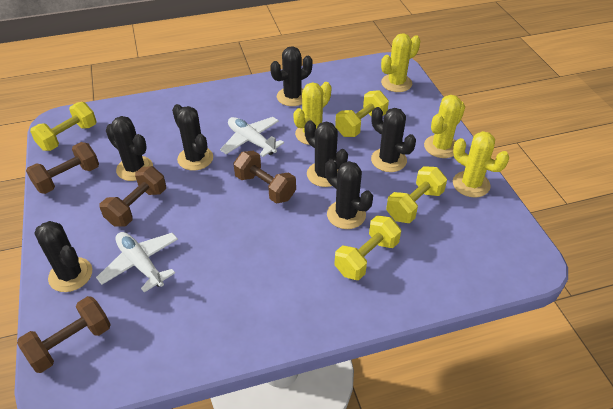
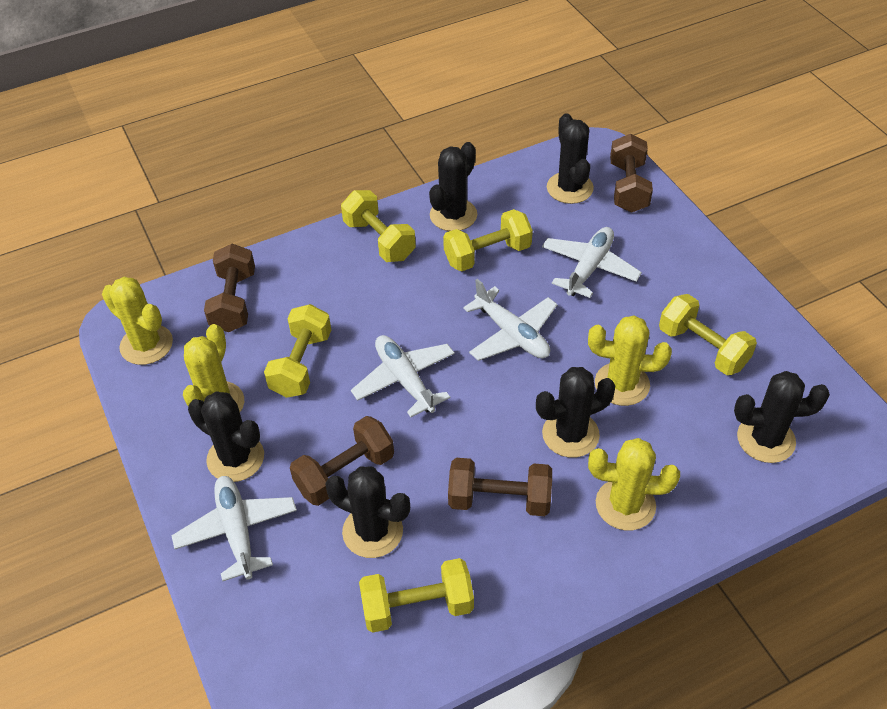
black cactus: [34,221,92,292] [106,116,153,181] [172,104,213,171] [270,46,312,106] [304,120,348,187] [325,159,373,229] [371,107,416,172] = 7 -> [188,391,264,482] [325,466,410,558] [429,142,477,231] [536,367,616,458] [547,113,594,204] [734,371,830,463] = 6
white plane: [96,232,178,292] [220,117,284,157] = 2 -> [171,476,297,581] [351,335,455,417] [463,279,558,361] [542,227,642,298] = 4
yellow dumbbell: [30,102,97,151] [334,215,401,280] [335,90,389,137] [386,166,447,223] = 4 -> [264,304,331,398] [341,190,416,262] [359,558,474,633] [443,209,533,272] [659,294,757,375] = 5

